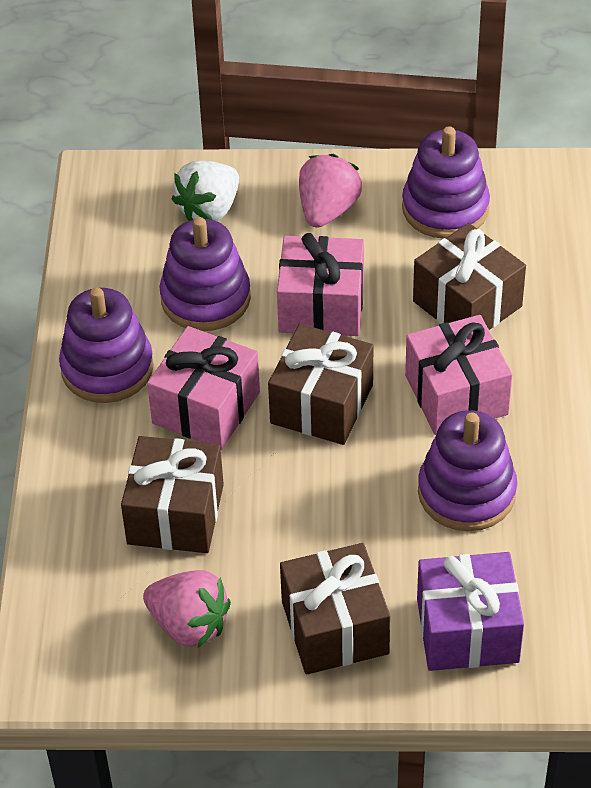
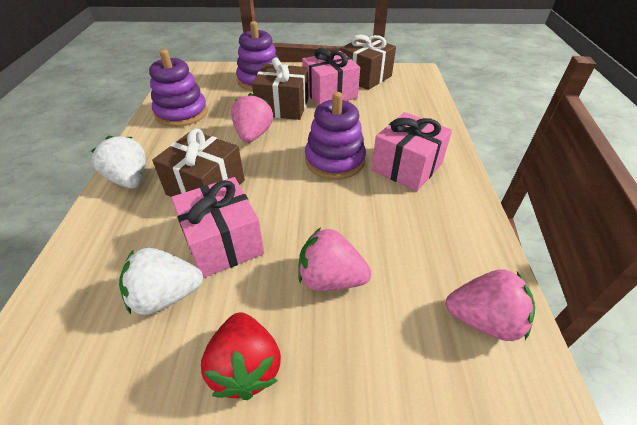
brown gift: [121,436,224,553] [268,324,373,445] [280,543,390,675] [413,223,526,330] = 4 -> [152,128,245,197] [252,58,309,120] [340,34,396,90] = 3
pink strawberry: [143,570,231,647] [299,154,362,228] = 2 -> [231,93,273,143] [298,227,371,291] [446,269,535,341] = 3
purple gift: [417,552,524,671] = 1 -> none = 0
purple stacking toy: [59,287,154,403] [160,217,251,331] [402,126,490,238] [418,410,517,531] = 4 -> [149,49,207,127] [236,21,279,91] [305,92,366,180] = 3
red strawberry: none = 0 -> [201,312,281,400] = 1
white strawberry: [172,161,239,221] = 1 -> [91,135,145,189] [119,248,203,315] = 2

